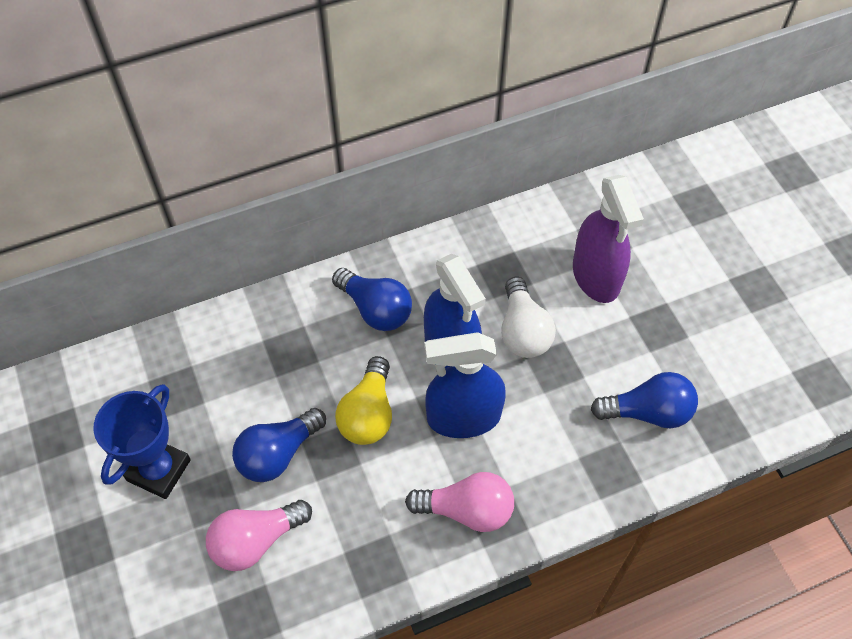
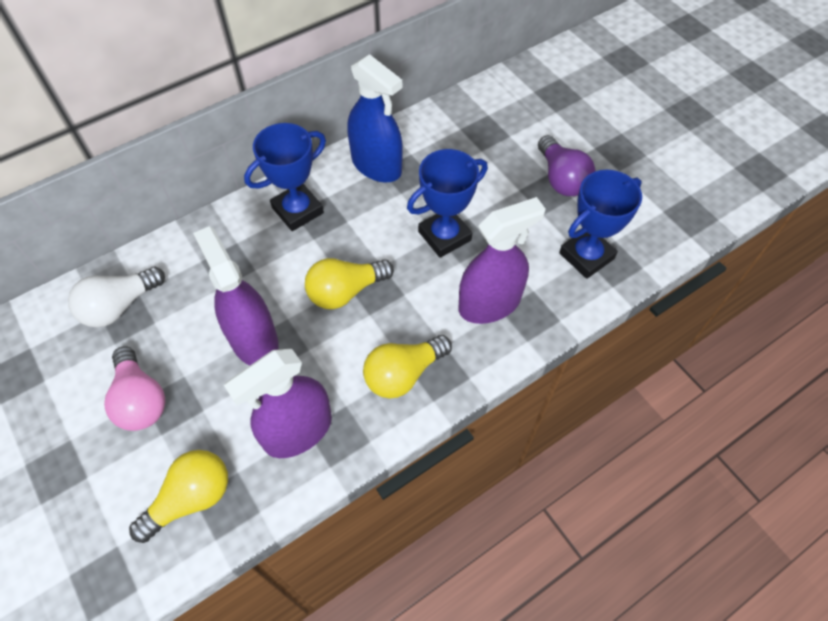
blue light bulb: [232,408,326,482] [332,268,412,331] [591,372,698,429] = 3 -> none = 0
blue spray bottle: [424,254,486,369] [425,332,506,438] = 2 -> [347,54,403,182] = 1
blue trophy: [93,384,191,499] = 1 -> [244,123,326,231] [407,149,488,258] [559,170,642,279] = 3
pink light bulb: [206,500,312,571] [405,472,514,532] = 2 -> [104,346,165,431] = 1
purple light bulb: none = 0 -> [538,135,596,196] = 1
purple spray bottle: [573,175,644,303] = 1 -> [193,226,279,365] [224,349,332,458] [459,197,545,324] = 3
yellow light bulb: [335,356,392,445] = 1 -> [129,450,228,543] [305,258,394,309] [363,335,452,398] = 3

